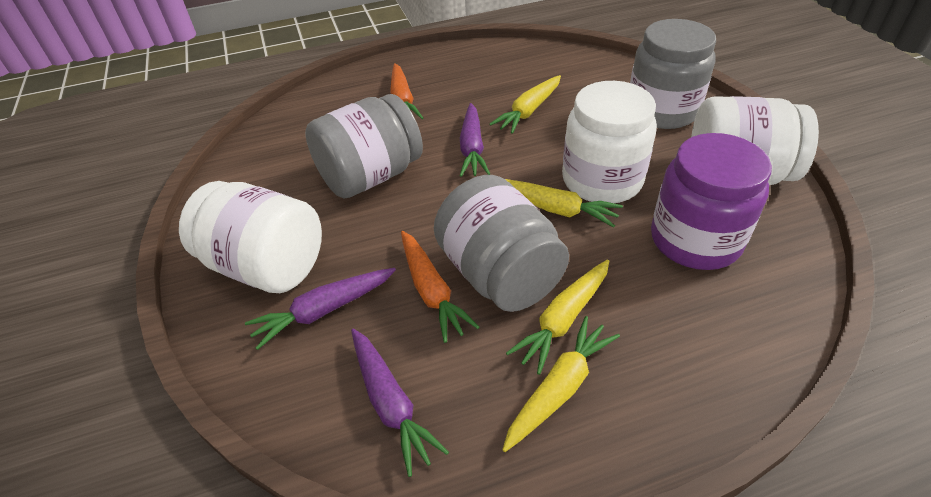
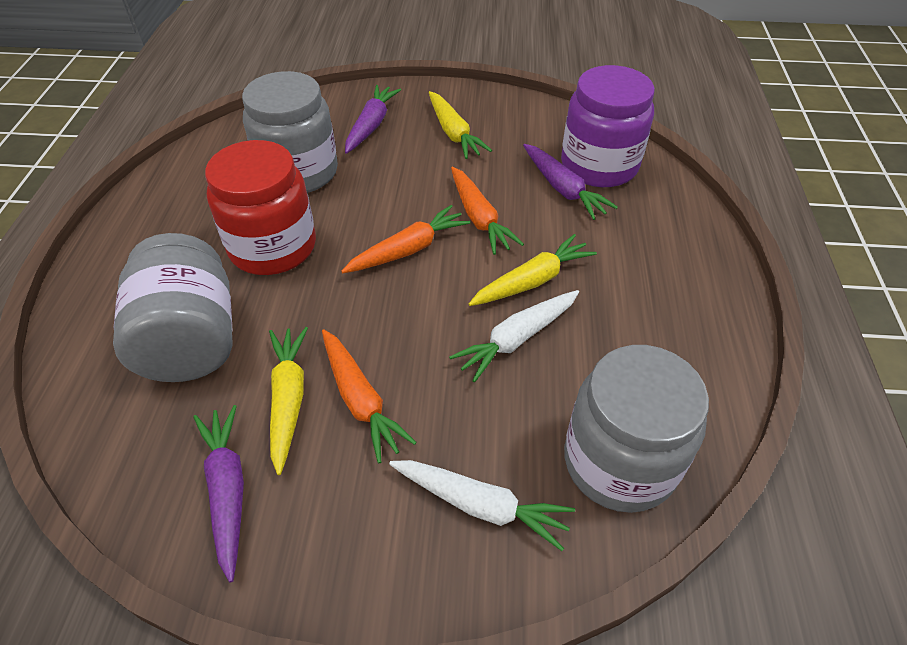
orange carrot: [390,63,423,119] [401,231,479,343] = 2 -> [322,329,417,463] [341,205,470,273] [451,167,524,255] = 3
red jar: none = 0 -> [205,140,316,275] = 1
white carrot: none = 0 -> [389,460,575,551] [449,290,579,383] = 2
white jar: [179,181,322,293] [562,81,657,203] [691,96,819,185] = 3 -> none = 0
yellow carrot: [489,75,561,134] [502,316,620,452] [505,179,623,228] [506,260,609,375] = 4 -> [269,327,308,475] [429,91,492,159] [469,234,597,306] = 3

